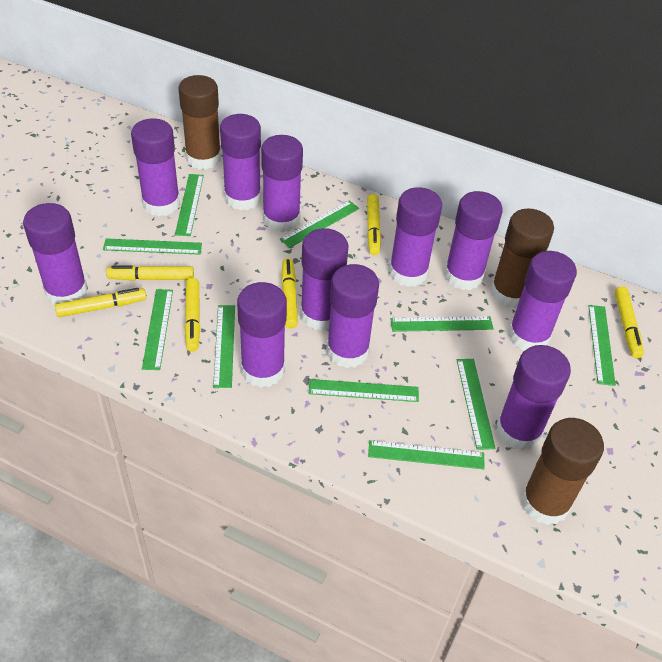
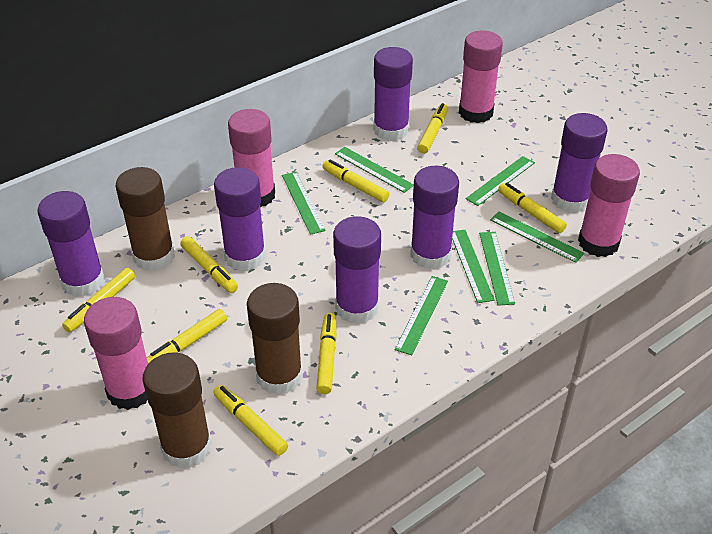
green ruler: [103,238,202,255] [142,289,173,370] [175,174,204,236] [213,305,235,388] [280,200,359,248] [309,379,419,402] [368,440,485,469] [390,316,493,332] [457,359,496,450] [588,305,616,386] = 10 -> [282,172,326,235] [335,147,414,193] [395,276,448,355] [452,230,494,303] [466,156,535,206] [479,232,515,306] [490,211,584,263] = 7
pink glue stick: none = 0 -> [84,297,148,410] [228,109,275,207] [459,31,503,123] [578,154,640,257] = 4
purple glue stick: [23,203,88,305] [131,118,180,216] [220,114,261,211] [237,282,287,388] [261,135,303,233] [300,228,348,331] [326,264,379,368] [389,187,442,287] [444,191,503,290] [496,345,571,451] [508,251,577,351] = 11 -> [38,191,105,297] [214,167,266,271] [333,216,381,324] [373,47,413,141] [410,166,459,270] [551,113,608,213] = 6
yellow marker: [55,288,147,317] [106,266,194,281] [184,278,200,352] [281,258,298,328] [367,194,381,255] [615,287,644,358] = 6 -> [62,268,135,333] [147,309,227,364] [180,236,238,293] [213,385,288,456] [316,313,337,394] [322,159,389,202] [417,103,448,154] [498,183,567,233] = 8

